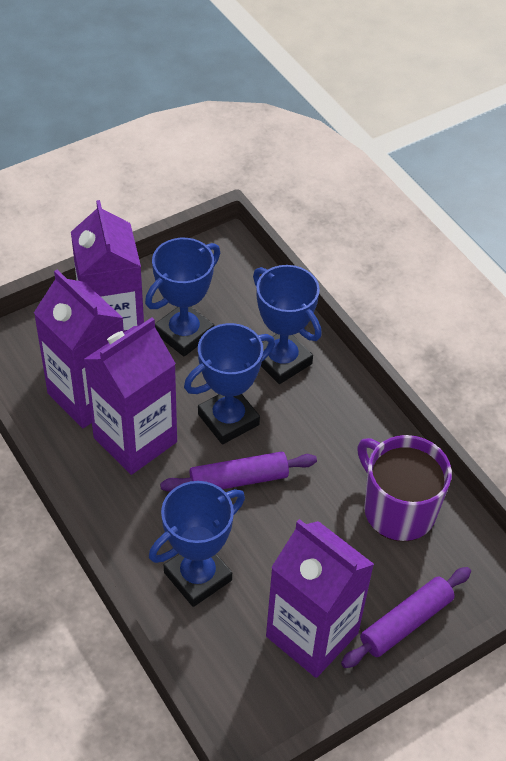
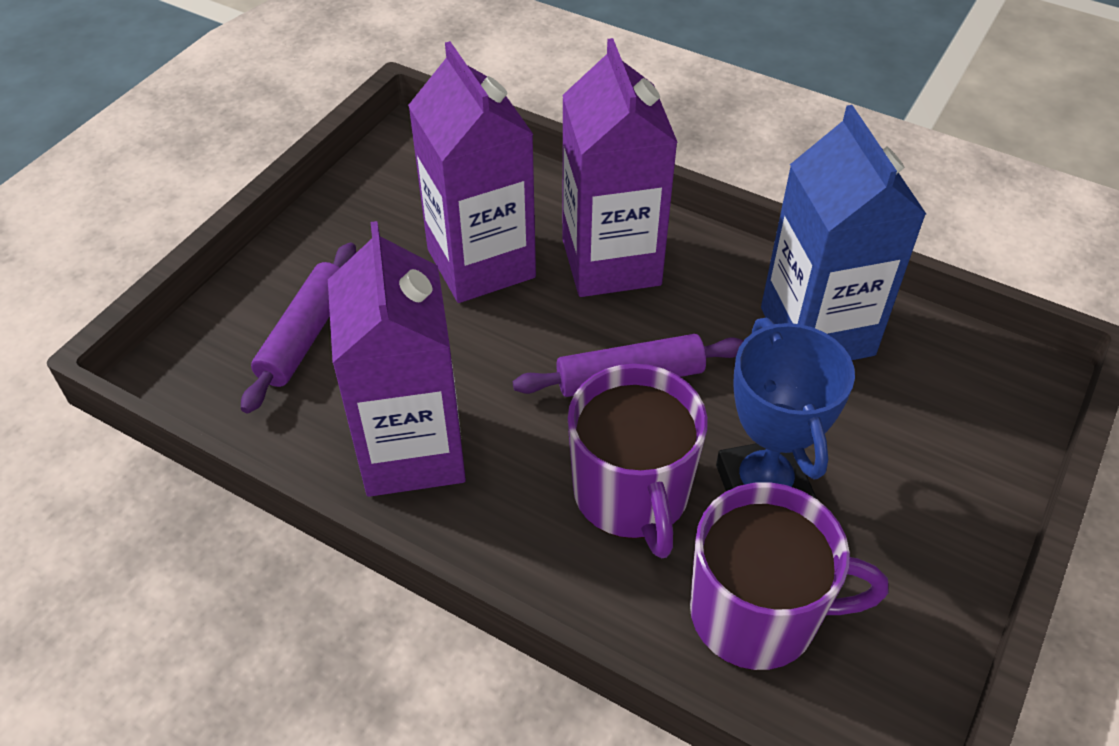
blue carton: none = 0 -> [761,105,926,360] = 1
blue trophy: [145,238,220,356] [149,481,245,607] [184,323,275,444] [253,265,322,384] = 4 -> [716,317,855,498] = 1
purple carton: [34,270,124,428] [71,200,144,332] [83,318,177,475] [266,519,374,678] = 4 -> [328,221,466,497] [408,41,536,303] [562,38,678,297] = 3
purple mug: [357,435,452,541] = 1 -> [568,364,708,558] [690,482,888,670] = 2

